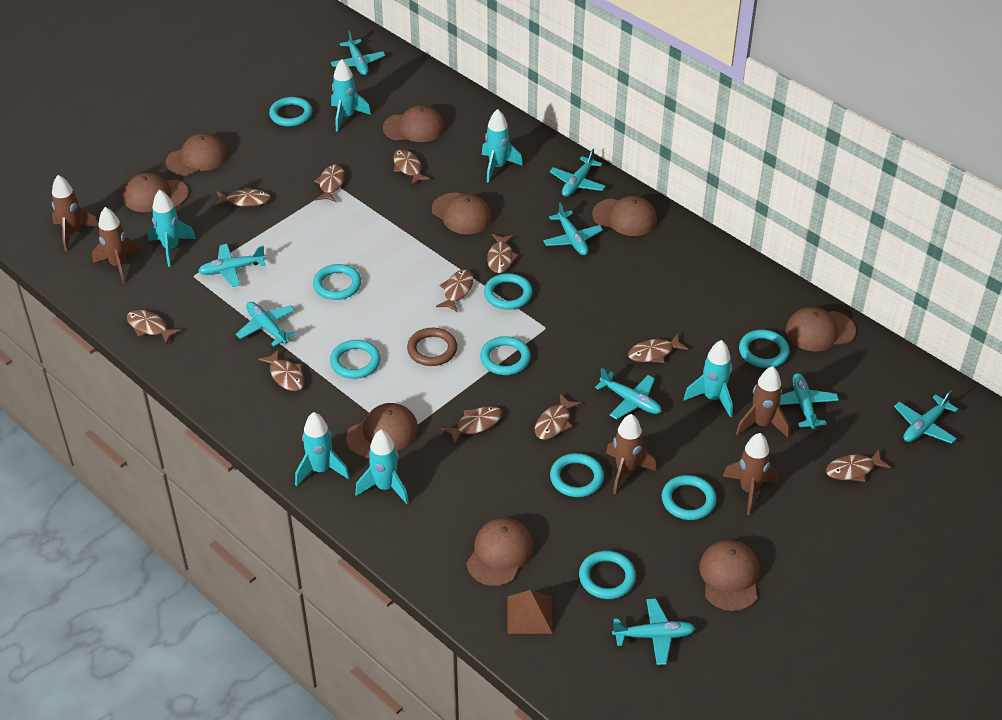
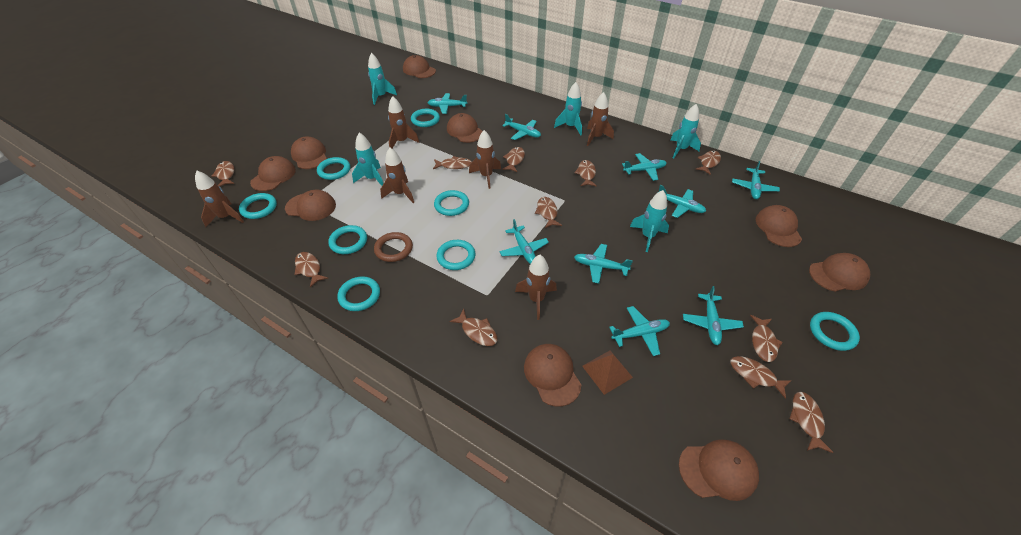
brown rocket: [52,175,99,252] [92,207,141,284] [606,414,656,494] [723,433,778,515] [736,366,790,438] = 5 -> [195,171,244,227] [380,148,414,203] [388,96,419,148] [469,130,501,189] [515,255,557,320] [587,92,614,146] = 6
turquoise ring: [269,97,312,127] [313,264,361,300] [330,340,381,379] [480,336,531,375] [484,273,533,310] [550,453,604,497] [579,551,636,599] [662,475,717,520] [739,330,789,368] = 9 -> [239,193,277,219] [317,157,350,180] [328,225,367,254] [337,276,380,311] [411,109,440,127] [434,190,469,216] [436,240,475,270] [810,312,860,351] = 8
turquoise rocket: [148,190,196,267] [295,412,350,486] [331,59,371,132] [355,430,409,504] [482,109,523,183] [684,340,733,418] = 6 -> [352,132,384,186] [368,53,397,105] [554,82,582,135] [630,190,669,252] [670,104,701,158] = 5

